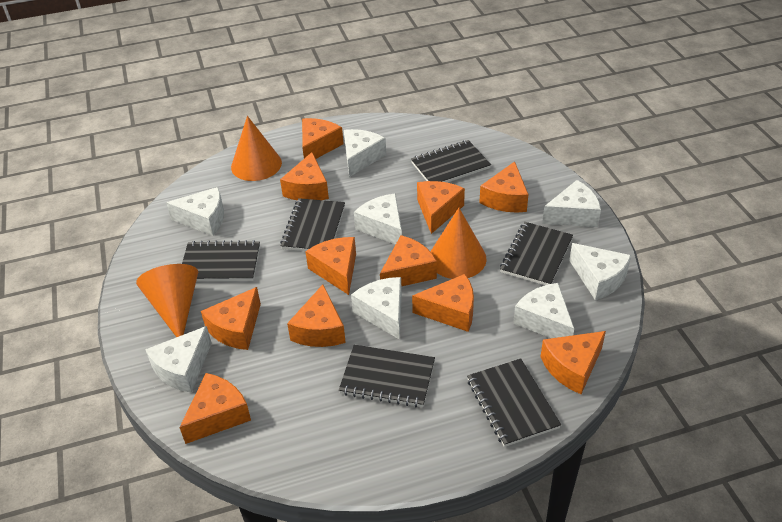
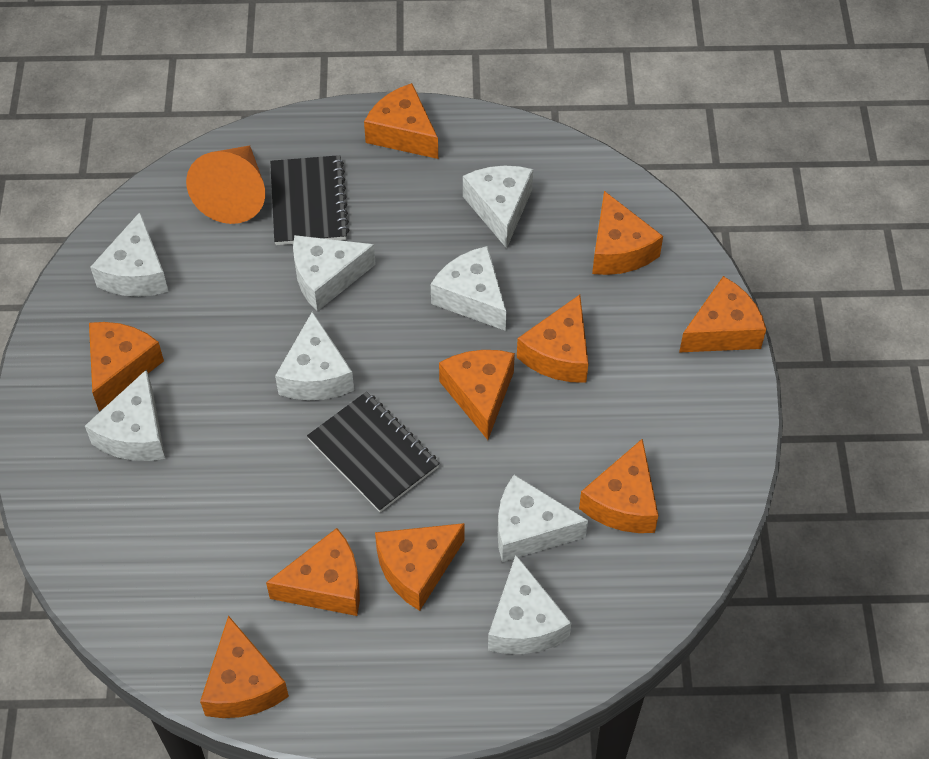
black notebook: [182,240,260,281] [280,198,345,251] [339,345,435,408] [411,140,491,183] [467,359,561,447] [500,222,573,285] = 6 -> [270,155,349,245] [307,391,440,512] = 2
orange cheese: [179,373,251,444] [201,287,261,350] [280,152,329,200] [287,284,346,347] [302,118,344,159] [305,237,356,295] [380,235,437,286] [412,274,474,332] [417,181,465,234] [479,161,529,213] [541,331,606,394] = 11 -> [89,322,164,411] [200,615,289,718] [266,528,360,616] [364,83,438,159] [375,523,465,611] [439,350,515,440] [517,295,589,383] [579,439,659,533] [592,191,663,275] [679,276,766,352] = 10
orange cone: [136,264,198,337] [231,116,282,181] [430,208,487,279] = 3 -> [186,146,265,224] = 1

